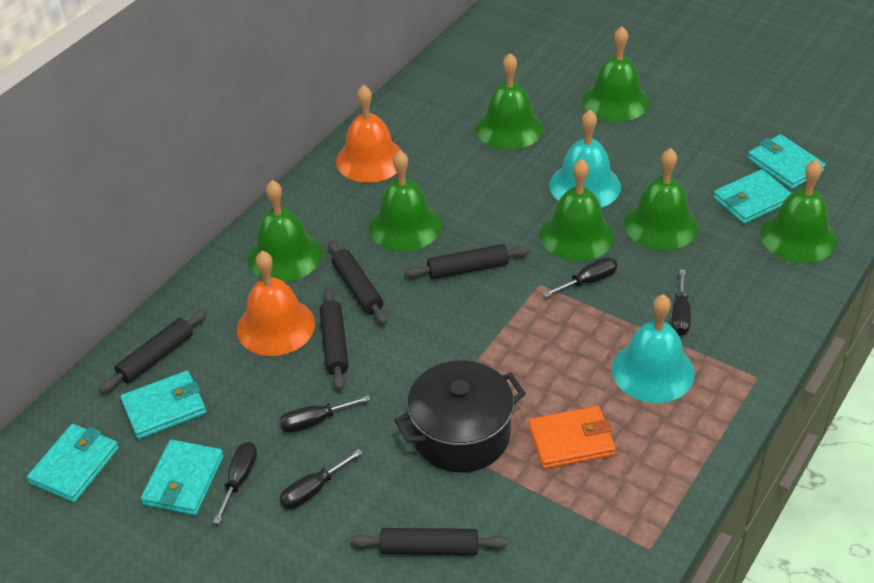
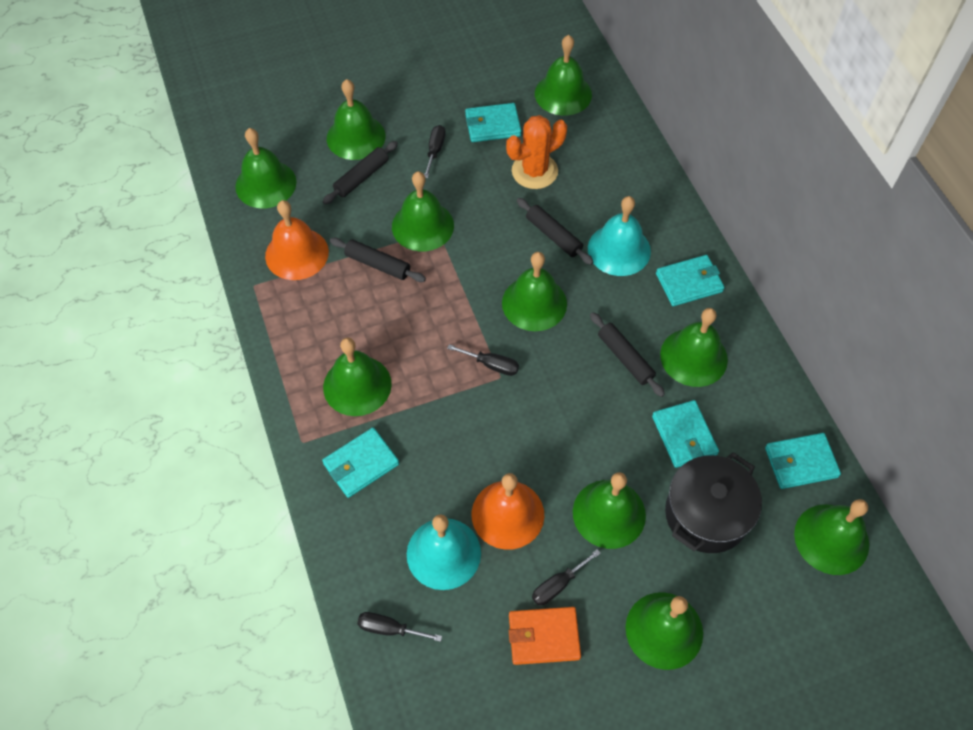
black rolling pin: [99,310,207,393] [320,288,349,390] [328,240,388,325] [351,528,508,555] [405,244,530,279] = 5 -> [323,141,398,204] [330,237,426,282] [517,198,593,265] [590,312,665,397] = 4
black screwdriver: [213,442,257,524] [279,395,370,433] [279,449,363,509] [543,257,617,297] [672,269,691,336] = 5 -> [357,612,442,642] [424,125,446,178] [447,344,519,376] [532,549,601,605] = 4
green bell: [247,180,322,282] [369,150,442,251] [476,53,543,150] [540,159,614,261] [583,26,649,122] [624,148,698,250] [760,160,837,263] = 7 -> [235,128,296,208] [323,338,392,416] [327,79,385,160] [392,171,454,252] [502,252,567,331] [535,35,592,116] [573,472,646,549] [626,592,703,670] [660,308,728,387] [794,499,869,575] = 10
orange cactus: none = 0 -> [506,115,567,189] = 1

